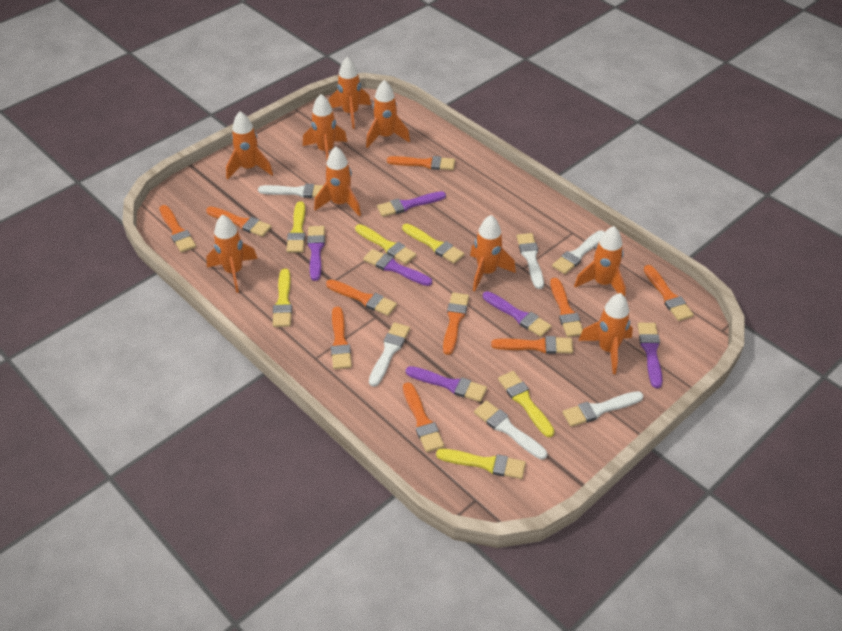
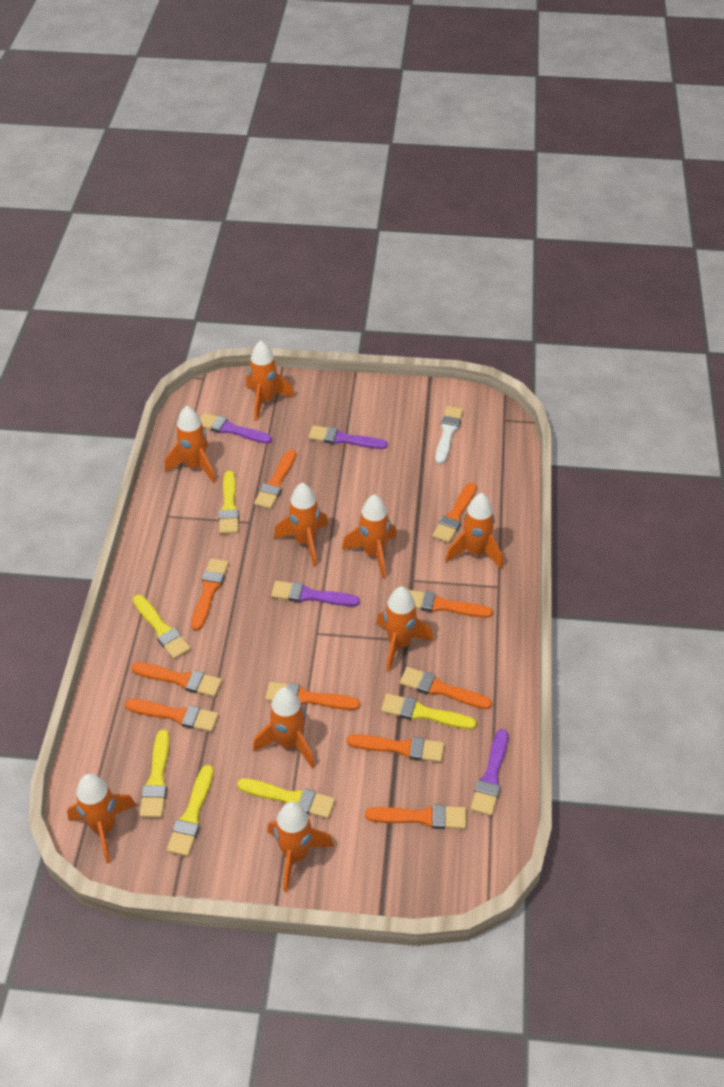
purple brush: [307,226,325,281] [363,249,432,286] [377,191,446,217] [406,366,487,402] [483,291,551,337] [638,323,662,388] = 6 -> [200,413,272,444] [271,581,360,606] [309,425,388,449] [471,729,508,816] = 4
white brush: [258,184,324,198] [369,322,410,387] [474,400,547,460] [516,233,544,289] [552,230,605,274] [562,391,643,427] = 6 -> [435,406,463,464] = 1

